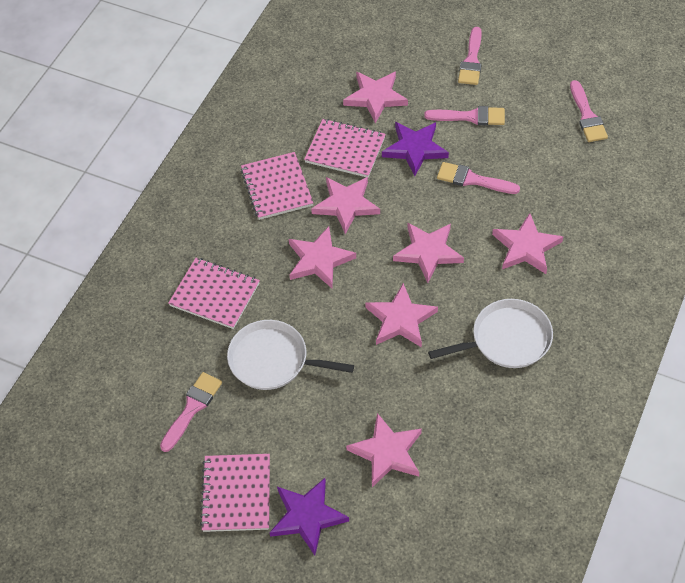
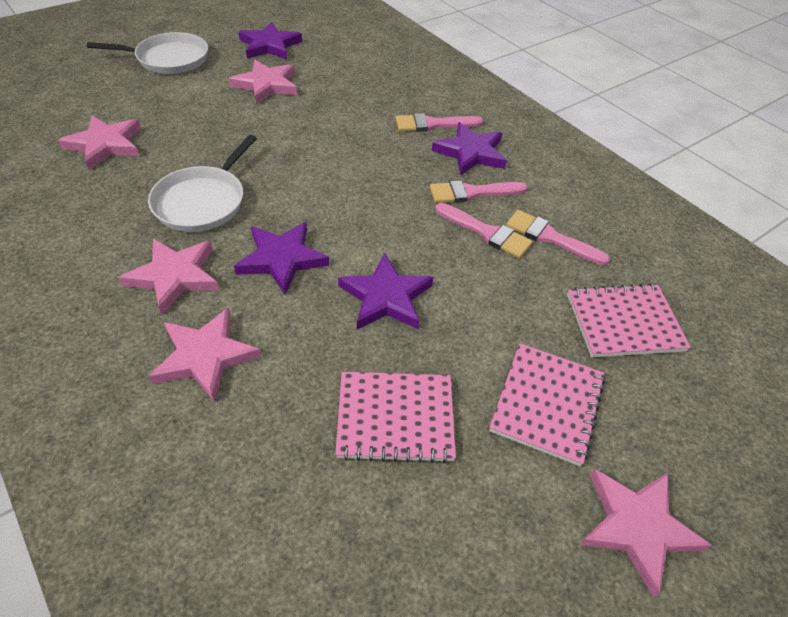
pink brush: [160,372,222,452] [424,106,505,126] [437,162,520,194] [458,27,482,85] [570,80,608,142] = 5 -> [395,113,483,132] [430,180,528,203] [435,203,532,258] [506,210,610,265] = 4
pink notebook: [168,258,260,329] [200,454,270,532] [241,152,313,220] [304,119,386,177] = 4 -> [335,372,456,464] [489,343,605,466] [567,283,691,357] = 3
pink star: [289,227,356,288] [311,177,380,234] [343,72,408,123] [346,413,422,487] [365,283,438,348] [393,223,464,283] [492,213,563,274] = 7 -> [58,115,141,170] [119,239,219,315] [149,308,261,402] [229,60,297,104] [579,469,712,597] = 5
purple star: [269,478,349,555] [382,122,449,176] = 2 -> [234,222,329,295] [239,22,302,60] [338,253,433,329] [432,122,507,175] = 4

